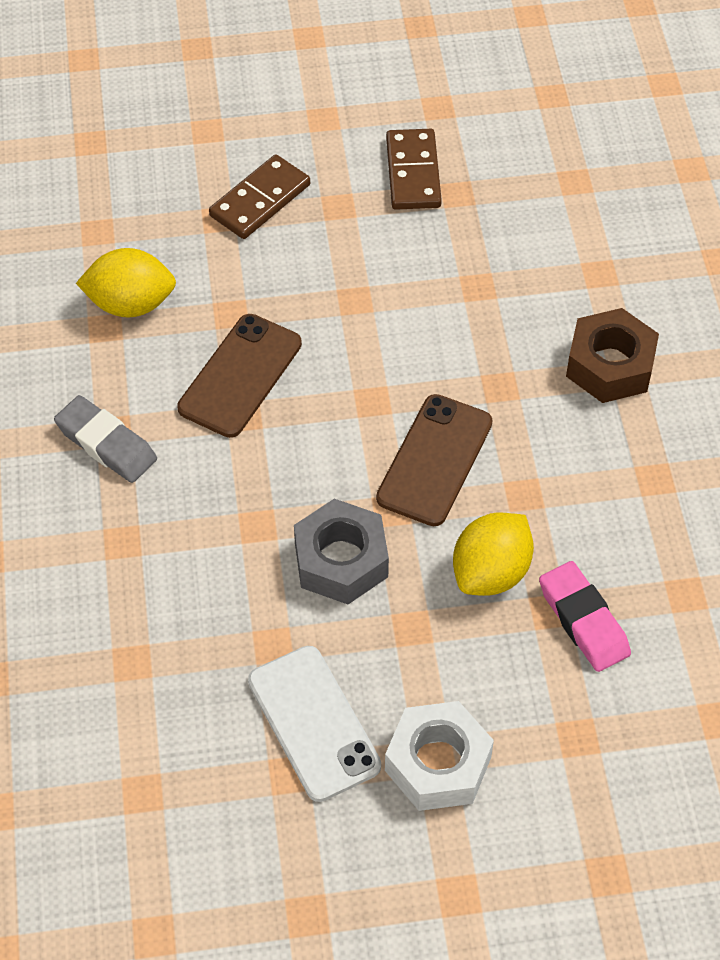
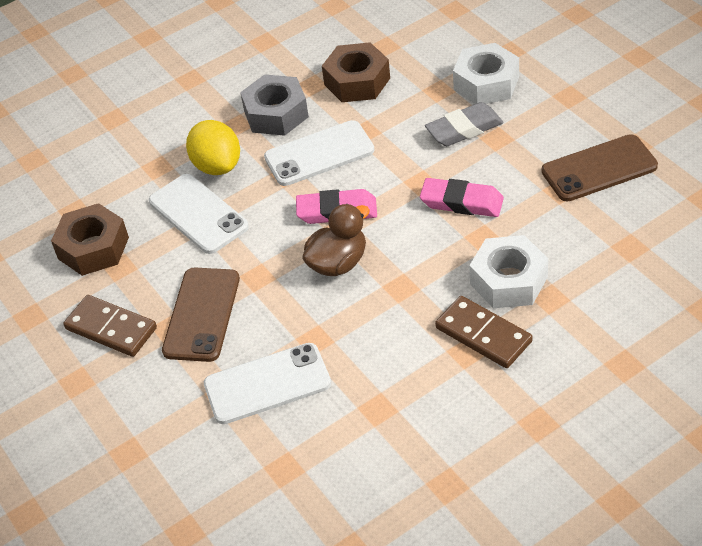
brown duck: none = 0 -> [302,204,370,276] = 1
brown nut: [566,308,659,403] = 1 -> [51,203,129,276] [322,42,390,102] = 2
pink eraser: [539,561,631,672] = 1 -> [296,189,377,224] [420,178,504,217] = 2
white nut: [385,701,494,811] = 1 -> [453,43,519,104] [469,235,548,308] = 2
white phone: [248,646,381,802] = 1 -> [149,174,249,254] [204,343,331,424] [264,120,374,186] = 3
yellow lemon: [76,248,176,318] [453,513,534,596] = 2 -> [186,120,240,175] = 1

